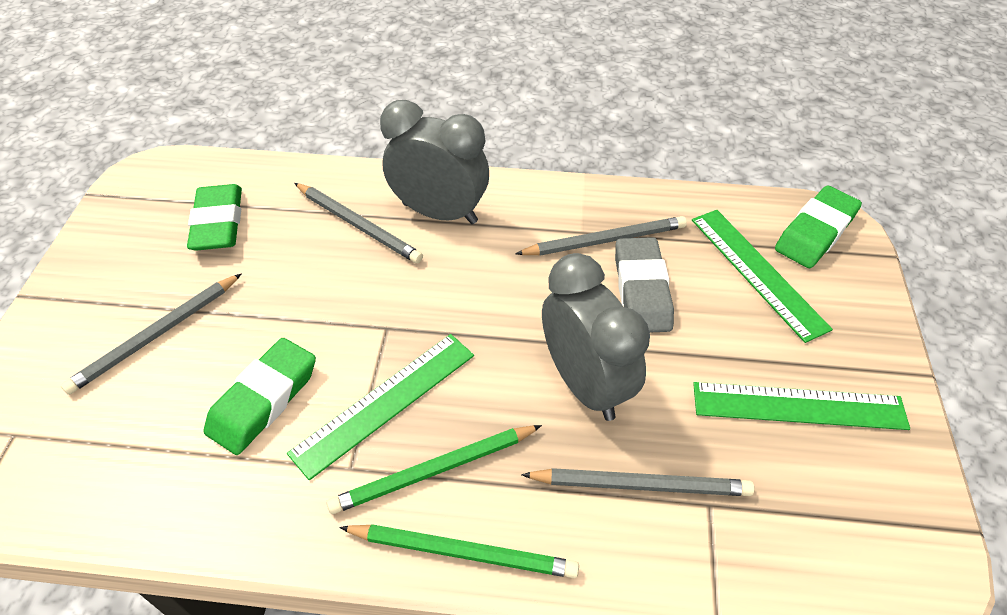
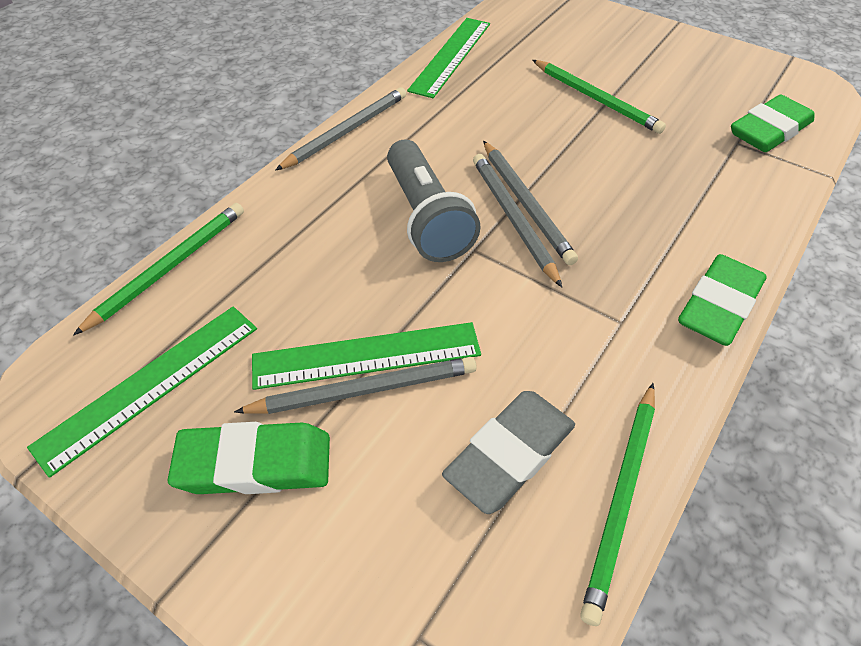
green pencil: [327,425,542,514] [339,524,579,578] = 2 -> [73,203,244,336] [533,60,666,134] [580,383,655,626] = 3
grey clock: [380,100,489,224] [542,253,650,421] = 2 -> none = 0
grey flashlight: none = 0 -> [387,140,481,262] = 1

